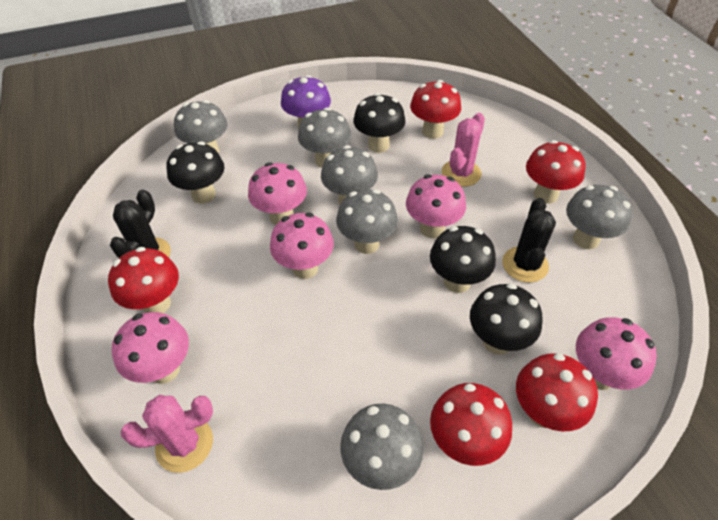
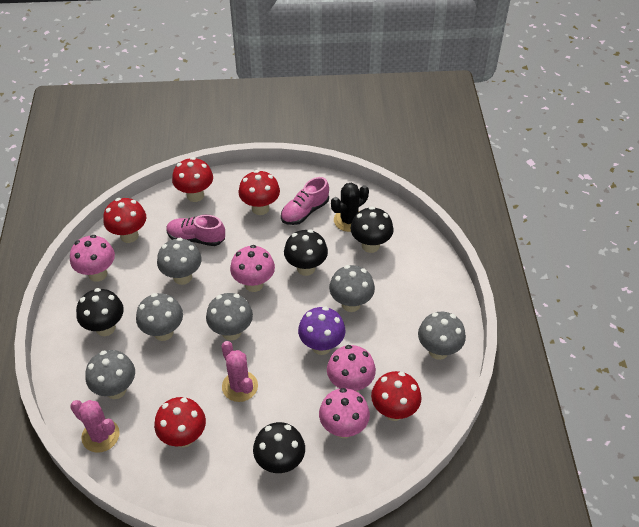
black cactus: [110,190,171,257] [502,198,556,283] = 2 -> [331,183,369,232] = 1
pink mushroom: [112,312,189,384] [248,162,307,225] [270,213,334,279] [406,174,466,238] [576,317,657,390] = 5 -> [70,235,115,282] [230,245,275,292] [319,388,370,438] [327,345,376,392] = 4
pink shoe: none = 0 -> [166,215,225,246] [281,177,329,225] = 2

